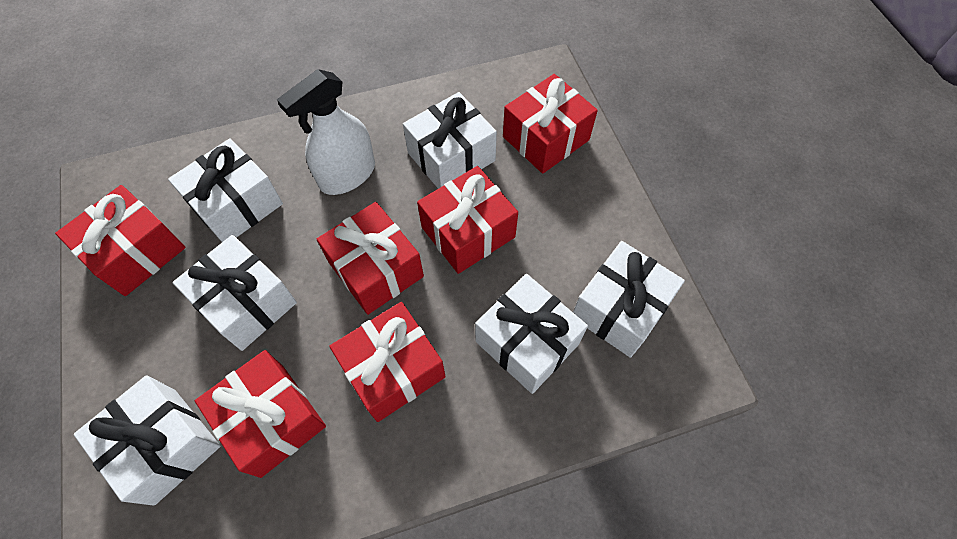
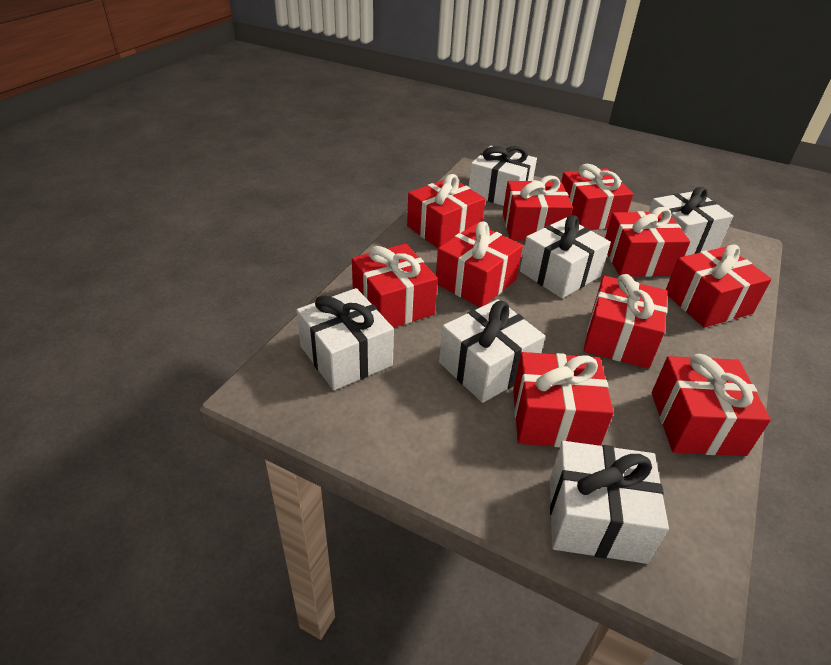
red gift: [55,185,186,296] [195,350,326,478] [317,202,424,315] [329,302,446,422] [417,166,518,274] [503,74,598,174] = 6 -> [352,244,438,328] [407,174,485,248] [436,221,523,307] [503,175,573,241] [513,352,614,447] [561,164,633,230] [584,274,668,369] [605,207,690,277] [652,354,771,456] [666,245,771,328] = 10
white spray bottle: [277,69,375,195] = 1 -> none = 0

